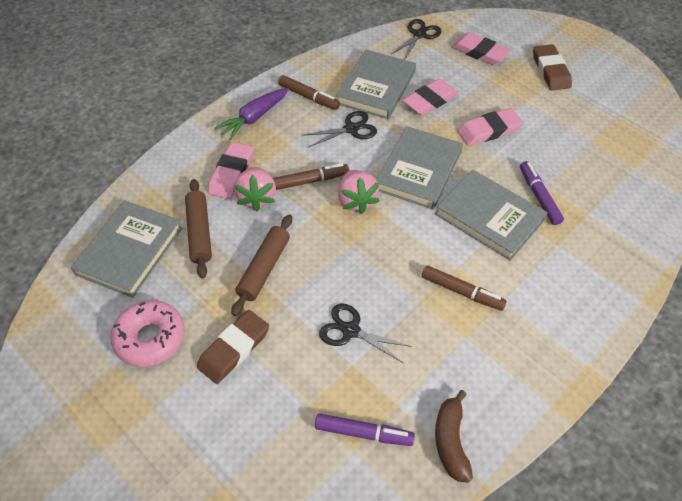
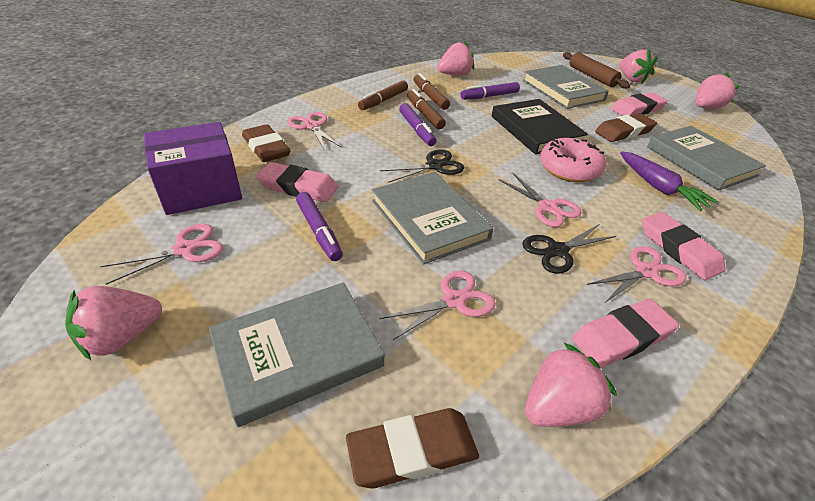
black book: none = 0 -> [492,99,588,155] = 1
black scissors: [302,111,377,147] [319,304,412,363] [392,19,441,60] = 3 -> [380,149,464,183] [522,225,616,274] = 2
brown banana: [435,390,473,483] = 1 -> none = 0
brown eraser: [197,310,269,384] [533,44,572,90] = 2 -> [242,124,290,162] [346,408,479,489] [595,113,657,142] = 3
brown rolling pin: [185,179,212,279] [231,214,292,316] = 2 -> [563,52,630,89] = 1
pink scissors: none = 0 -> [100,224,223,285] [287,112,342,151] [379,271,496,340] [498,173,582,227] [587,246,686,302] = 5
pink strawberry: [234,167,276,211] [338,170,380,214] = 2 -> [65,286,162,360] [437,41,474,76] [525,343,617,427] [620,49,658,83] [695,72,739,109] = 5
purple box: none = 0 -> [144,122,242,215] = 1
purple marker: [315,413,415,446] [520,161,564,225] = 2 -> [296,192,343,261] [399,103,437,146] [461,82,520,100] = 3

